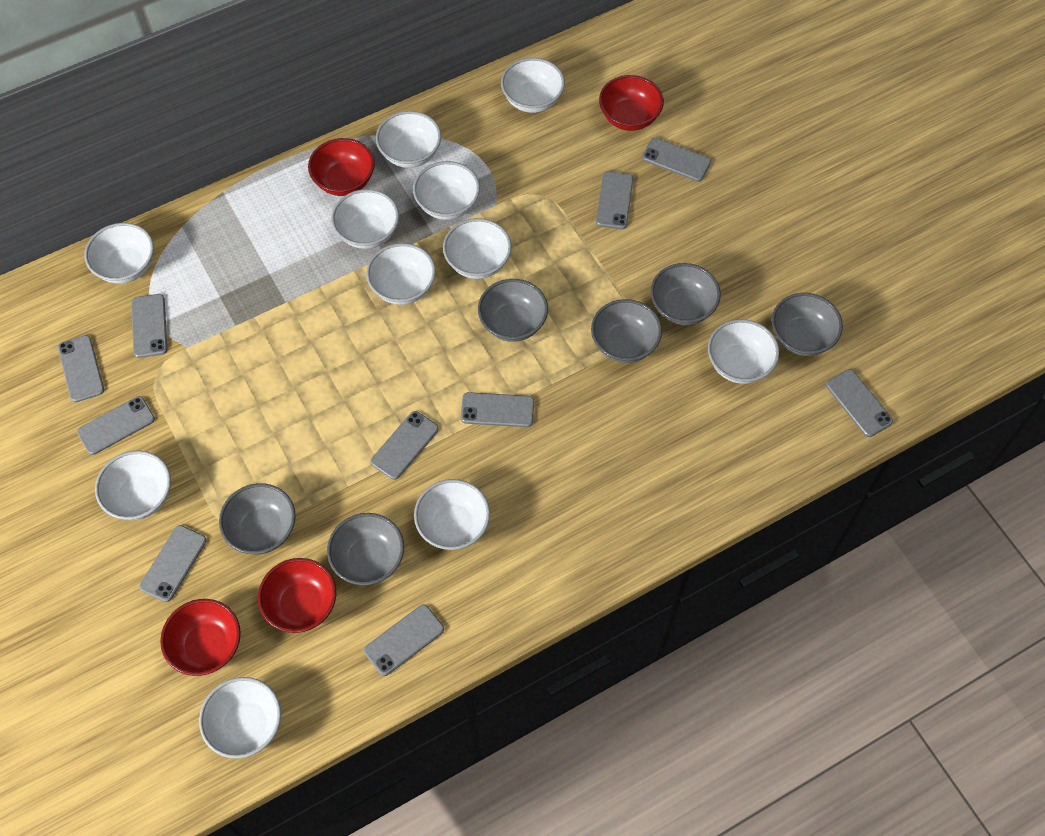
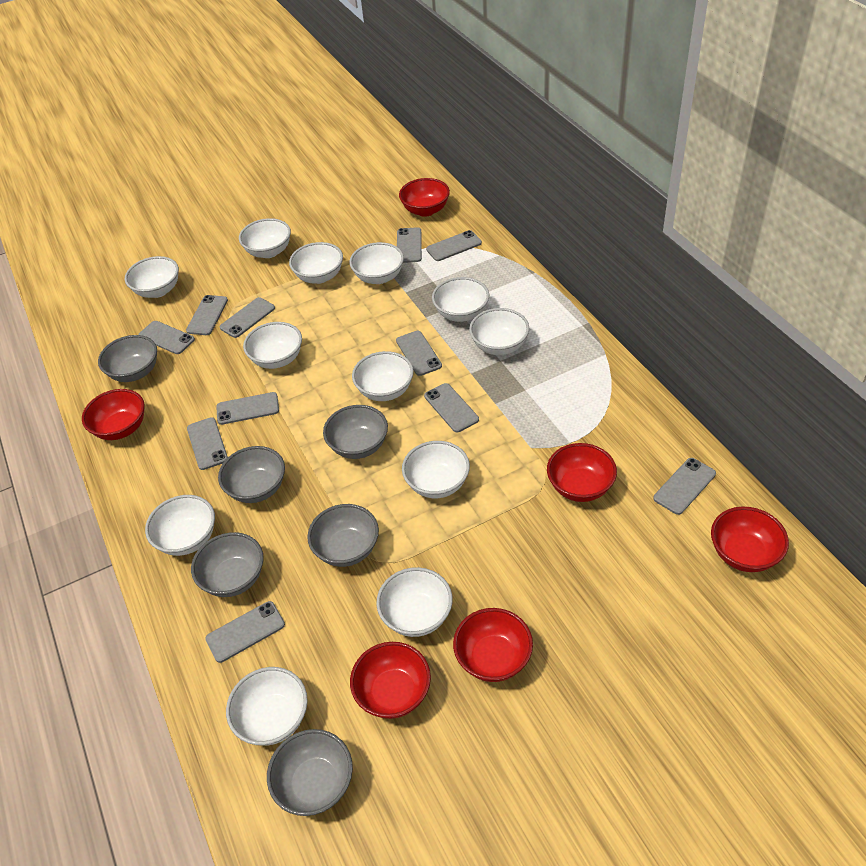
grey phone: [58,335,104,402] [77,396,155,455] [131,294,167,358] [139,525,207,602] [364,604,444,676] [371,411,439,480] [461,392,534,427] [596,171,633,229] [642,137,711,182] [826,369,893,437] = 10 -> [138,321,195,354] [186,295,228,335] [187,417,228,470] [205,601,285,663] [216,392,279,425] [220,297,275,338] [396,331,442,376] [397,227,422,263] [424,383,479,432] [426,230,482,261] [653,458,716,515] = 11
red bowl: [160,599,241,676] [258,558,336,633] [308,138,375,196] [599,75,664,131] = 4 -> [82,389,145,440] [350,642,431,719] [399,178,450,217] [453,608,533,682] [547,443,617,502] [711,507,789,572] = 6
white bowl: [84,223,154,284] [95,450,171,520] [199,677,281,759] [331,189,399,249] [366,243,436,305] [376,111,441,168] [413,161,480,220] [414,479,490,550] [443,218,512,279] [501,58,565,113] [708,319,780,384] = 11 -> [125,256,179,298] [145,495,215,556] [226,667,308,746] [239,218,291,258] [243,322,302,369] [289,242,343,284] [349,242,404,284] [352,351,414,401] [376,567,453,637] [402,441,470,498] [432,277,489,322] [469,308,529,355] = 12

